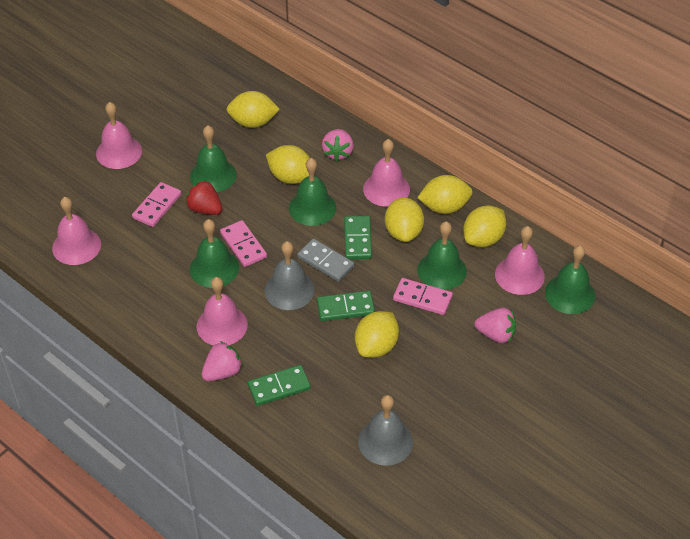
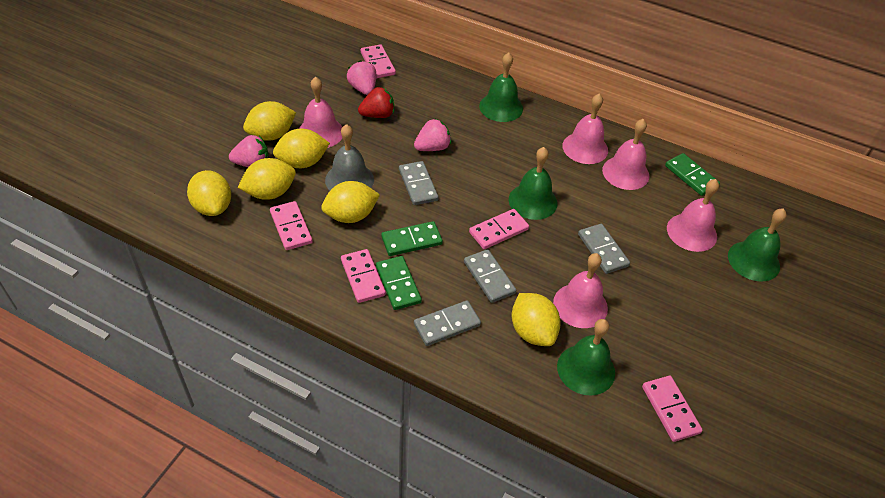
green bell: [190,125,237,192] [190,219,239,288] [289,158,336,226] [417,221,467,290] [545,245,595,314] = 5 -> [479,52,523,122] [509,147,557,220] [557,319,615,396] [728,208,787,282] = 4
grey bell: [265,241,315,310] [358,395,413,466] = 2 -> [325,124,374,191] = 1
grey domino: [297,239,354,282] = 1 -> [399,161,439,205] [414,300,481,346] [464,249,516,303] [578,224,630,274] = 4
pink domino: [132,182,181,227] [220,220,267,267] [393,278,453,315] = 3 -> [270,201,312,250] [341,249,386,303] [361,44,396,78] [469,209,529,249] [642,376,702,442] = 5

